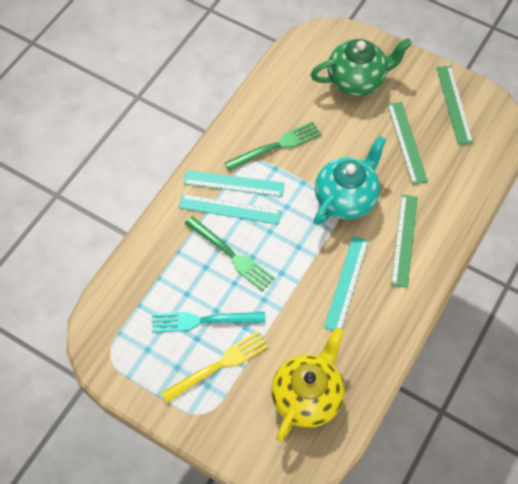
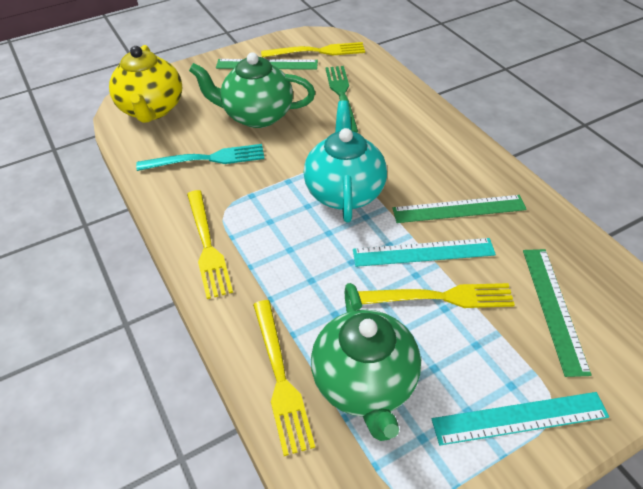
green fork: [184,216,275,291] [225,122,321,171] = 2 -> [325,66,358,133] = 1
green teapot: [311,38,412,96] = 1 -> [189,52,315,128] [311,283,421,441] = 2
turquoise ruler: [179,194,281,224] [183,170,285,197] [324,236,369,331] = 3 -> [353,238,496,267] [432,392,609,446] = 2
yellow fork: [161,331,269,403] = 1 -> [187,190,233,299] [253,300,315,456] [261,42,365,58] [358,283,515,308] = 4

